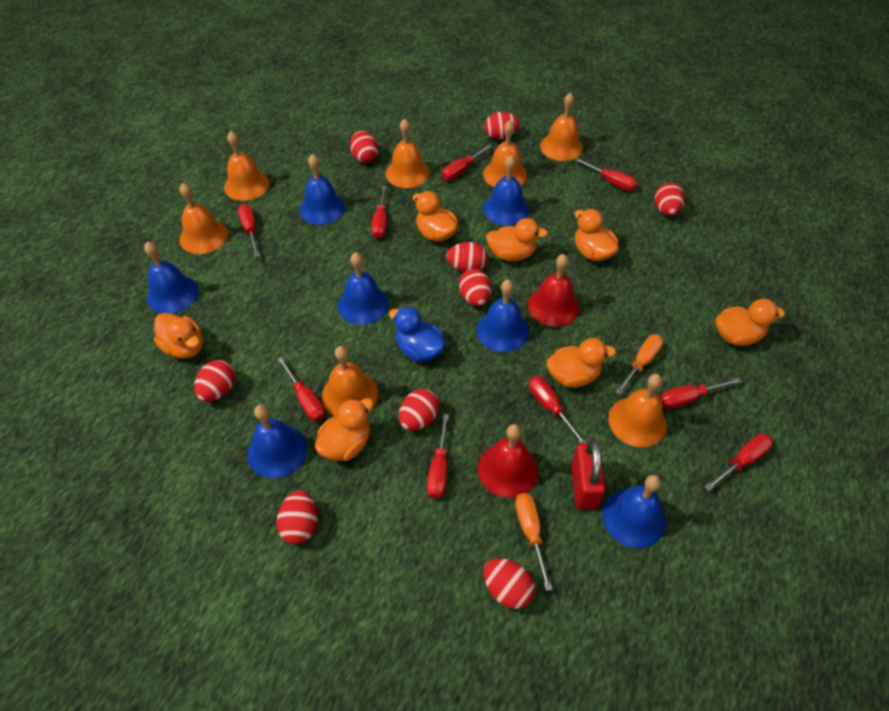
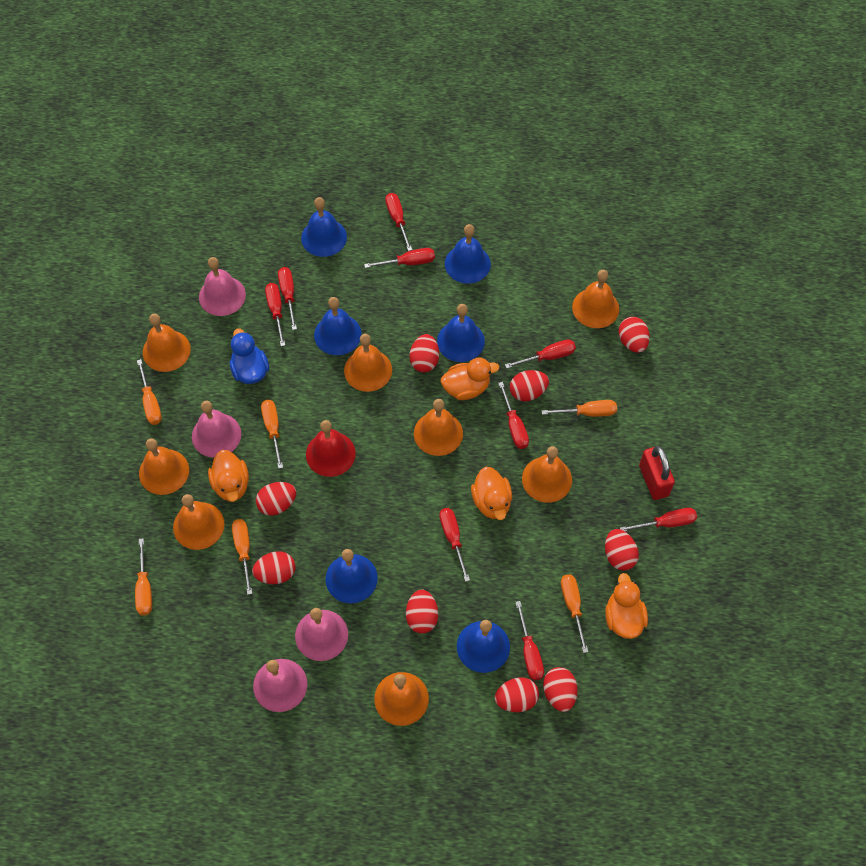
blue bell: [144,241,199,314] [247,405,307,478] [299,154,346,225] [338,252,389,325] [476,279,529,352] [483,155,529,226] [602,475,666,548] = 7 -> [301,197,347,257] [314,297,362,355] [325,549,378,603] [437,304,485,362] [445,224,491,284] [457,620,510,673] = 6
orange bell: [179,183,228,254] [224,131,269,201] [322,346,378,416] [385,118,430,188] [483,120,527,187] [540,92,583,161] [608,374,667,447] = 7 -> [139,438,189,495] [143,314,191,372] [173,494,224,550] [344,334,392,392] [374,672,429,726] [414,399,463,456] [522,446,572,503] [572,270,619,328] = 8
orange duck: [154,313,203,359] [315,398,374,461] [413,191,458,242] [486,218,548,261] [547,338,616,388] [575,209,619,261] [715,299,785,346] = 7 -> [208,450,249,502] [441,358,499,400] [471,467,512,520] [605,573,648,639] = 4
orange screwdriver: [515,493,553,591] [615,334,664,395] = 2 -> [135,538,152,615] [137,359,162,425] [232,519,252,595] [261,400,283,469] [542,400,617,417] [561,574,588,653] = 6
pink bell: none = 0 -> [192,401,241,458] [199,257,246,316] [253,659,307,712] [295,608,348,661] = 4
red bell: [478,424,538,498] [528,254,579,326] = 2 -> [306,420,356,477] = 1

